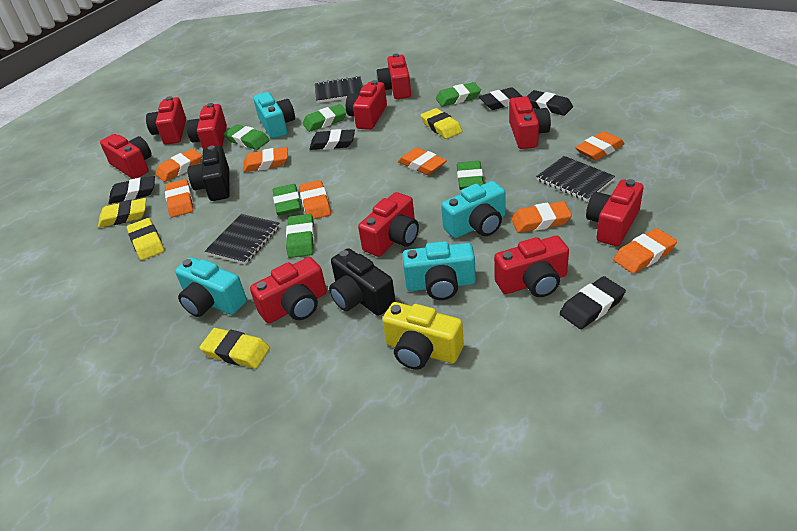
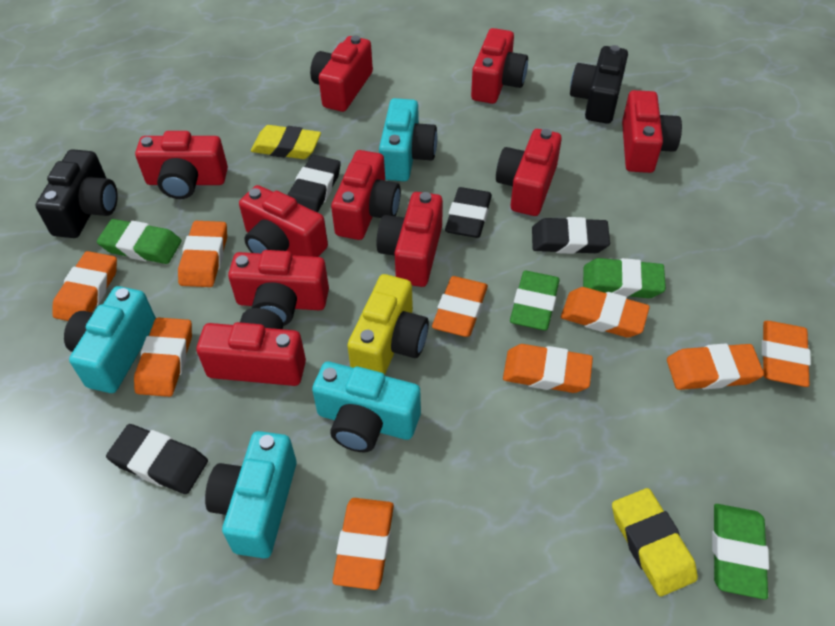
black eraser: [109,176,155,204] [310,129,355,150] [479,87,523,110] [527,90,573,116] [560,276,626,329] = 5 -> [106,424,208,494] [288,155,341,213] [445,187,492,238] [532,217,610,254] = 4
black notebook: [205,214,280,265] [315,76,363,103] [536,156,615,202] = 3 -> none = 0
green eraser: [224,125,270,150] [273,184,301,215] [286,214,315,258] [302,104,347,132] [436,82,481,107] [457,161,484,190] = 6 -> [97,219,182,264] [510,271,560,330] [583,258,666,298] [712,504,769,600] = 4
orange eraser: [155,149,202,182] [165,179,193,217] [243,147,288,172] [299,180,331,220] [398,147,447,175] [511,201,572,233] [575,131,625,160] [613,228,677,274] = 8 -> [52,251,117,321] [134,317,192,397] [178,221,227,287] [332,498,394,590] [432,276,488,337] [503,344,593,393] [561,287,650,338] [667,344,764,390] [762,321,811,387] = 9
yellow eraser: [98,198,146,228] [127,218,164,260] [199,328,270,369] [421,108,462,139] = 4 -> [251,125,321,159] [612,488,698,596] = 2

